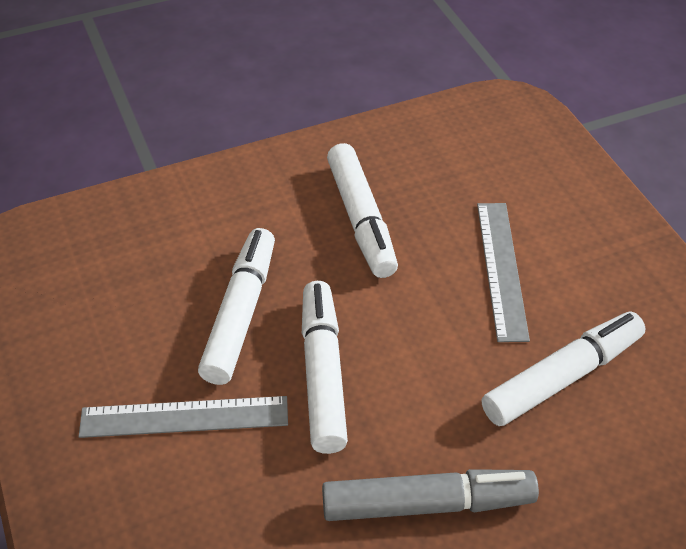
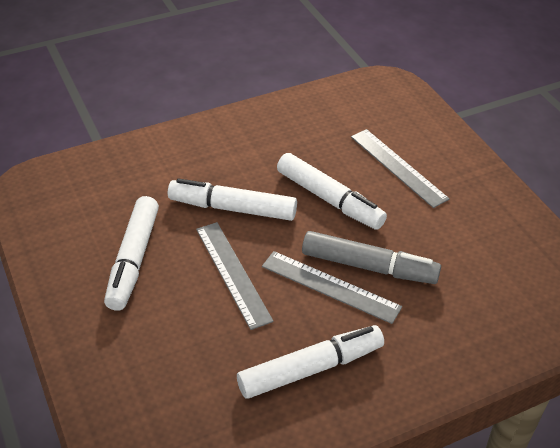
grey ruler: [79,396,288,438] [477,203,530,342] = 2 -> [196,222,274,330] [262,251,402,324] [351,129,450,208] = 3

